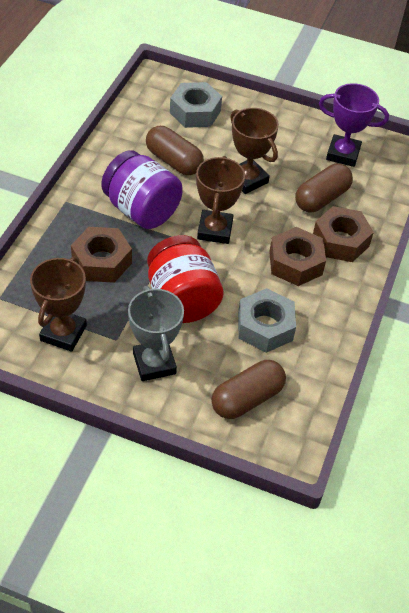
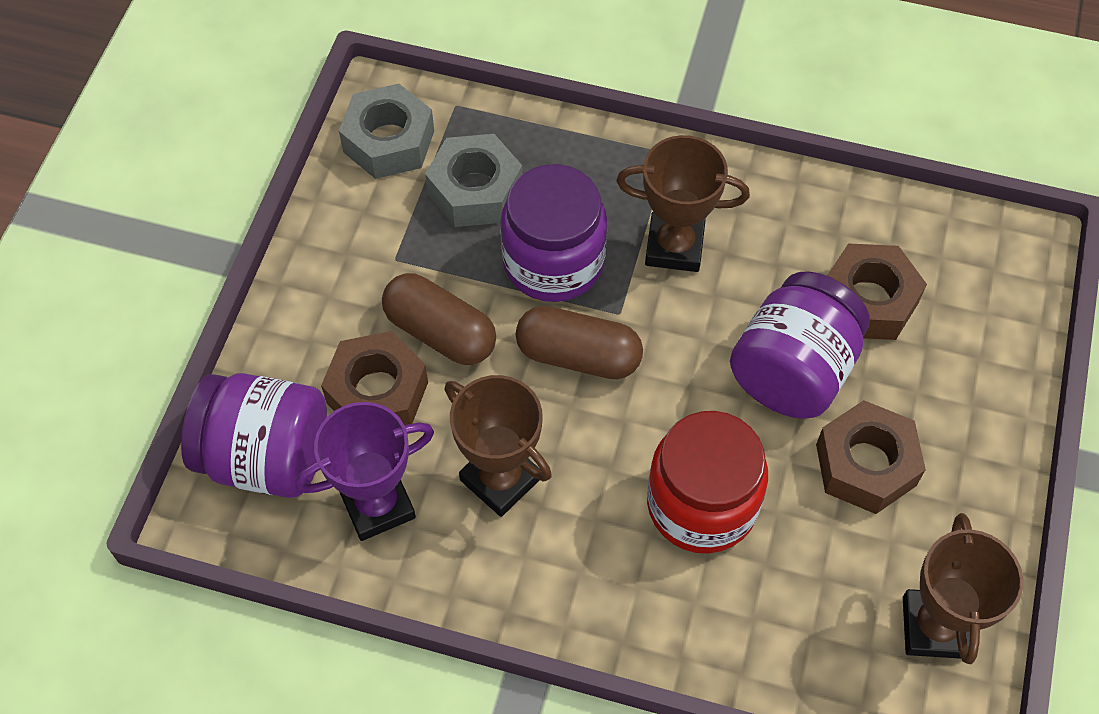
brown capsule: [146,126,204,175] [211,360,286,419] [295,164,353,212] = 3 -> [382,273,496,365] [516,306,643,379] = 2
grey trophy: [128,286,184,381] = 1 -> none = 0
purple jar: [101,150,183,229] = 1 -> [181,373,327,498] [500,164,607,302] [730,271,870,419] = 3

